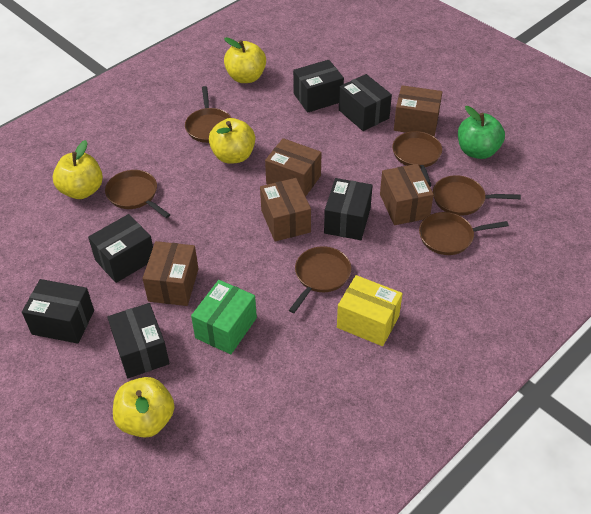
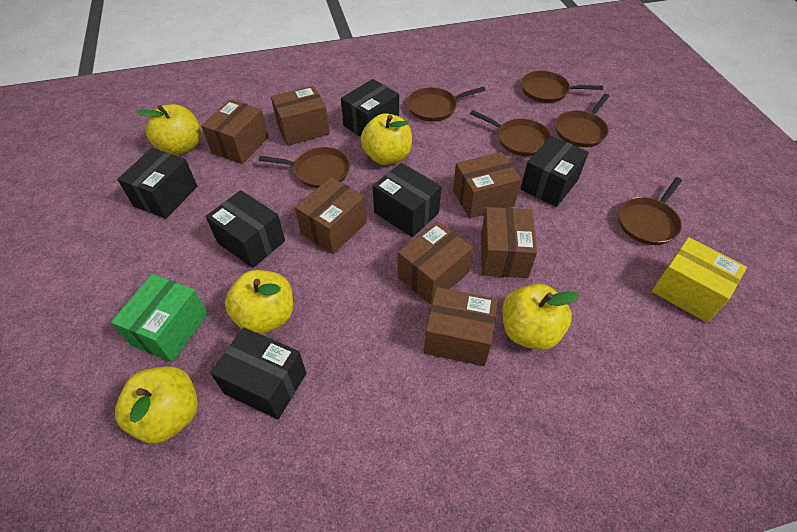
brown box: [142,241,199,306] [260,178,311,241] [265,138,321,197] [380,164,434,225] [394,85,442,136] = 5 -> [201,99,268,164] [271,86,330,146] [295,177,367,254] [398,221,473,305] [424,287,498,366] [453,152,521,219] [481,207,537,278] = 7
green apple: [458,106,505,159] = 1 -> none = 0
yellow apple: [53,140,103,199] [113,377,175,438] [209,118,255,164] [224,37,266,83] = 4 -> [115,366,198,443] [137,104,201,155] [225,270,293,334] [361,113,412,165] [502,284,579,350] = 5

